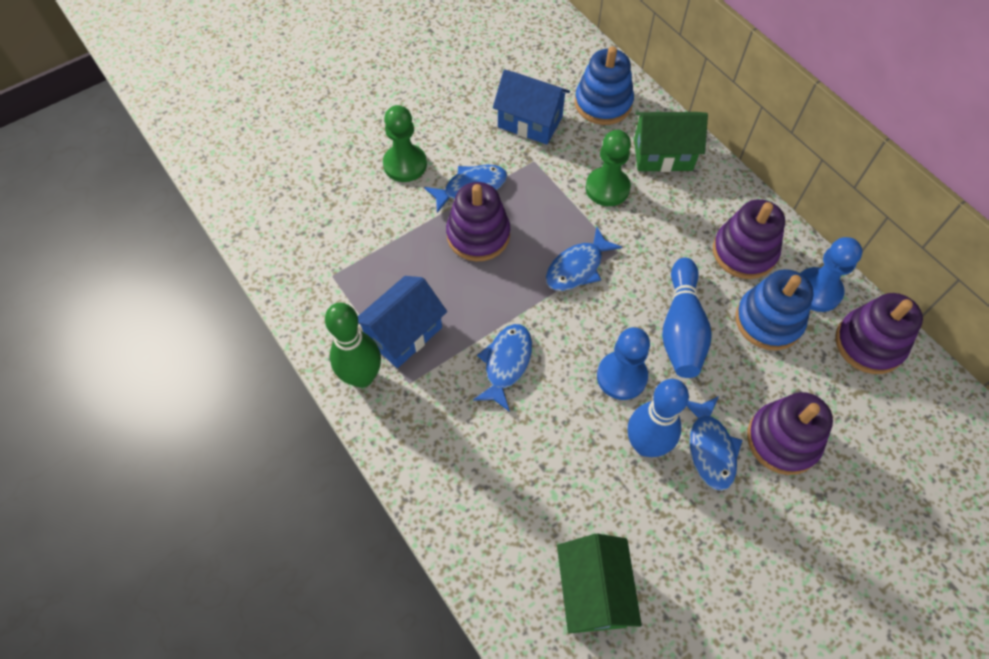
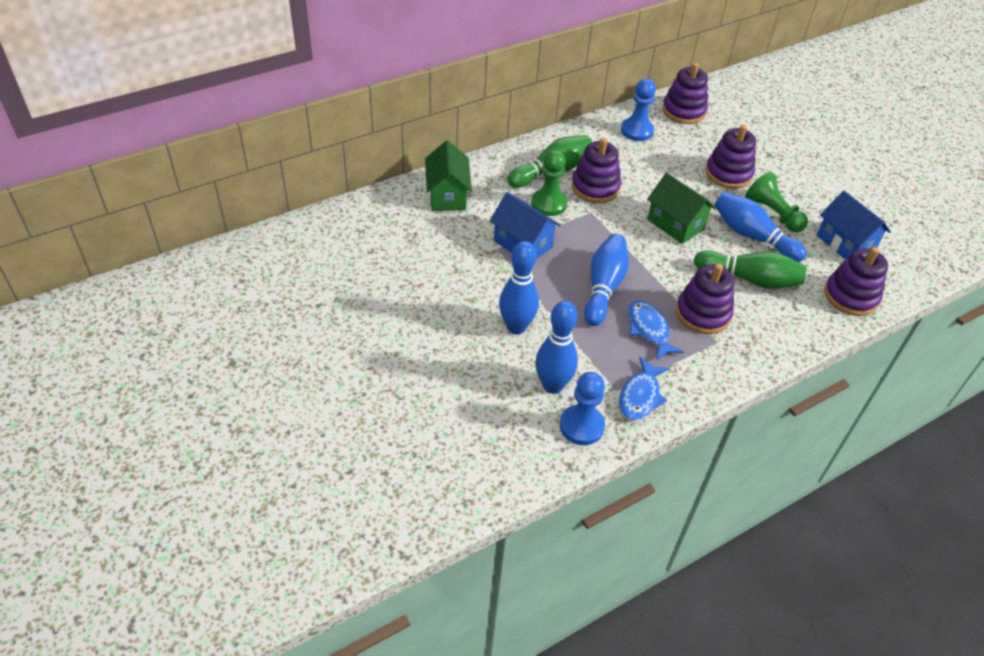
blue bowling pin: [628,379,689,457] [662,258,712,378] = 2 -> [499,241,539,334] [535,301,578,394] [584,234,629,326] [714,192,807,262] = 4
blue fish: [424,164,507,213] [473,324,532,412] [546,227,622,291] [687,396,742,491] = 4 -> [619,357,670,421] [628,300,684,361] = 2
blue stacking toy: [575,46,634,125] [735,269,814,350] = 2 -> none = 0
green bowling pin: [325,303,381,388] = 1 -> [507,135,592,188] [694,250,807,289] = 2
purple stacking toy: [446,182,510,261] [713,199,785,279] [747,392,833,475] [835,293,923,374] = 4 -> [571,137,621,203] [662,63,708,124] [676,264,734,334] [705,125,756,189] [824,247,888,316] = 5

